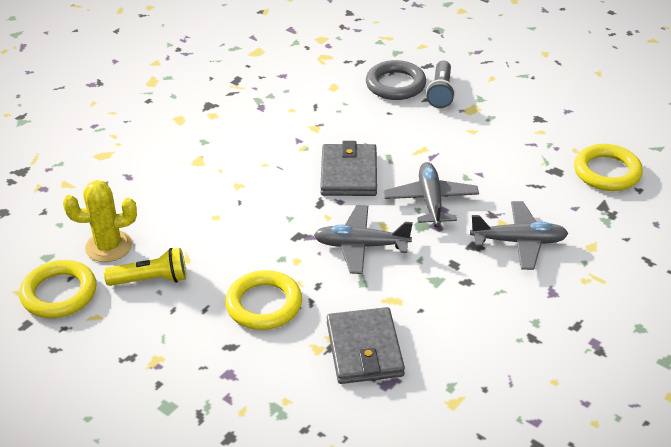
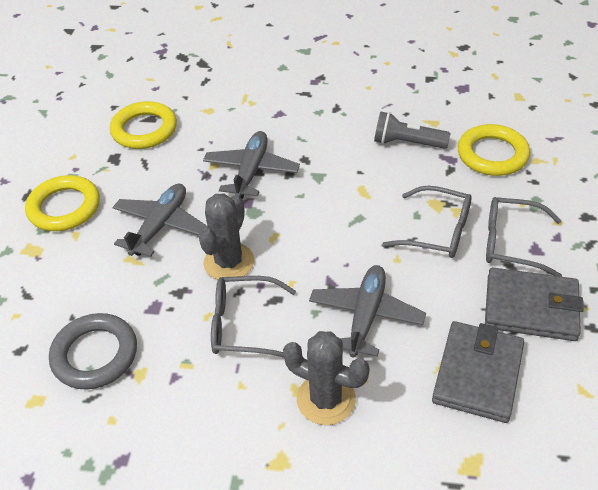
grey cactus: none = 0 -> [199,194,254,280] [283,331,370,425] = 2
grey glasses: none = 0 -> [211,276,296,358] [382,186,472,258] [486,197,562,277] = 3
yellow cactus: [63,180,137,262] = 1 -> none = 0
yellow flashlight: [104,248,186,286] = 1 -> none = 0

